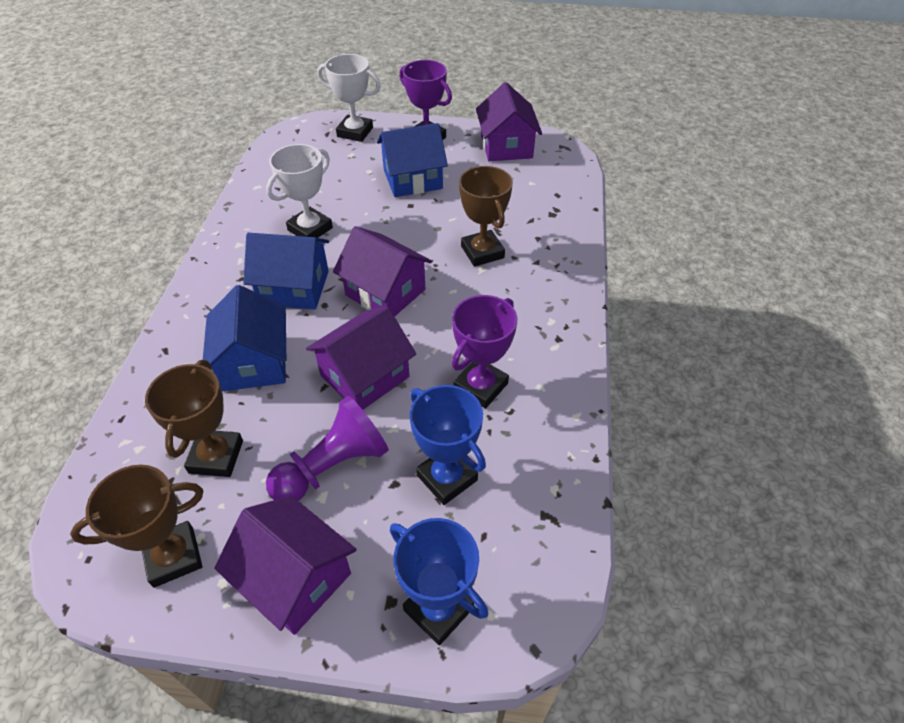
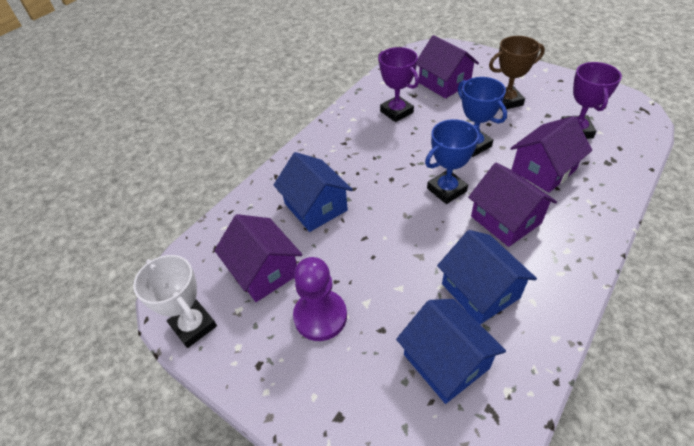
brown trophy: [70,465,203,588] [145,360,243,477] [459,166,513,267] = 3 -> [489,36,545,110] = 1
white trophy: [266,144,333,238] [317,54,381,142] = 2 -> [133,255,217,348] = 1

